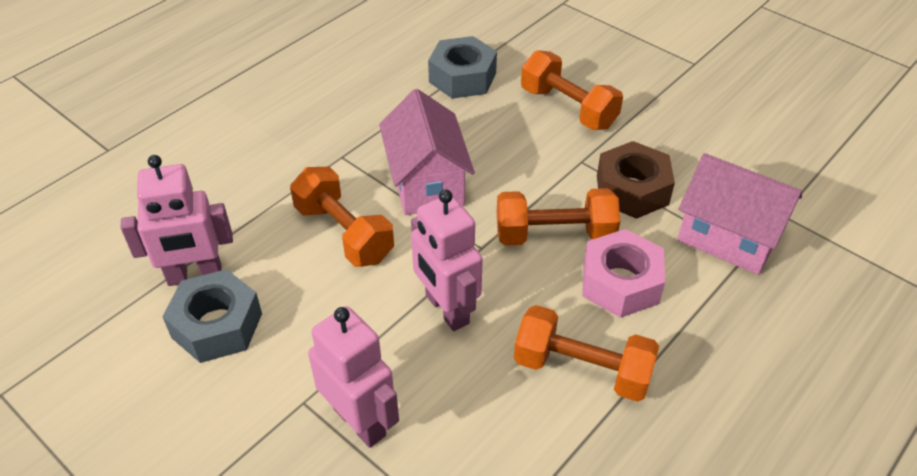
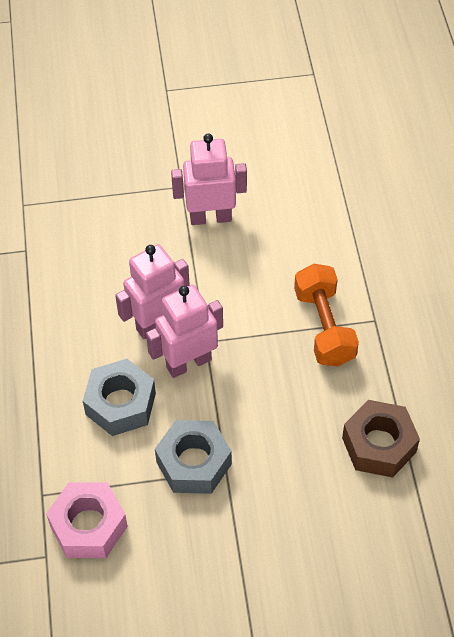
orange dumbbell: [290,167,394,267] [497,188,620,246] [514,305,659,402] [521,50,623,130] = 4 -> [294,264,359,366] = 1
pink house: [379,89,475,215] [677,153,802,275] = 2 -> none = 0

